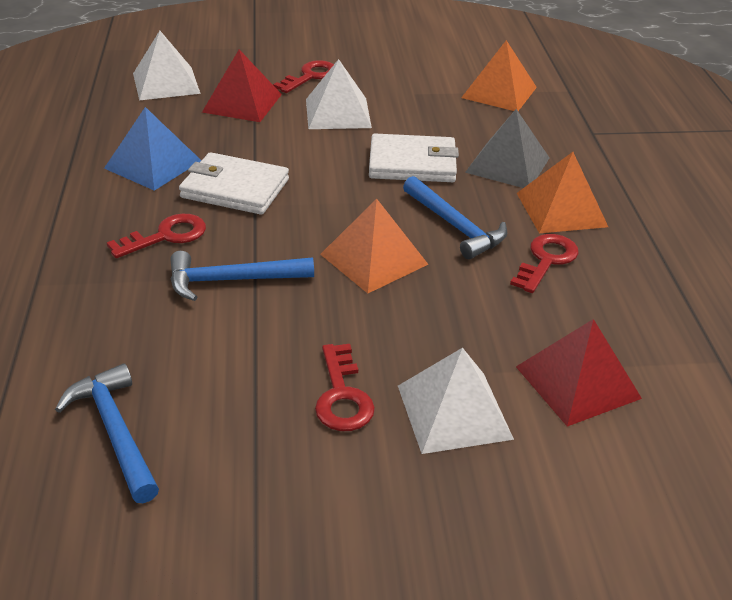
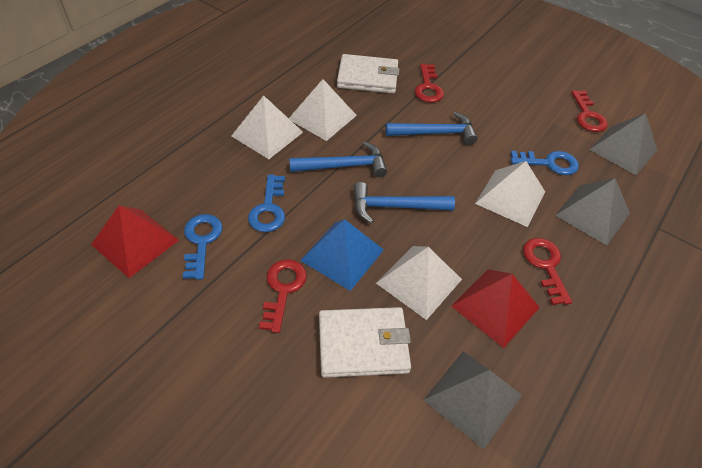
blue key: none = 0 -> [183,214,222,280] [248,174,285,232] [511,151,579,175] = 3
grey pyramid: [465,109,549,188] = 1 -> [424,351,522,449] [555,178,630,246] [589,113,657,175] = 3
orange pyramid: [320,199,429,293] [461,40,537,111] [517,152,608,233] = 3 -> none = 0
white pyramid: [133,31,201,100] [306,59,372,129] [398,348,514,454] = 3 -> [232,95,303,159] [289,79,357,141] [376,246,462,320] [475,161,545,227] = 4

